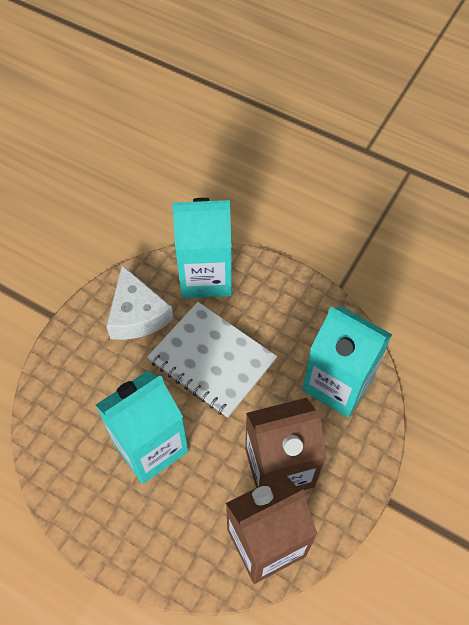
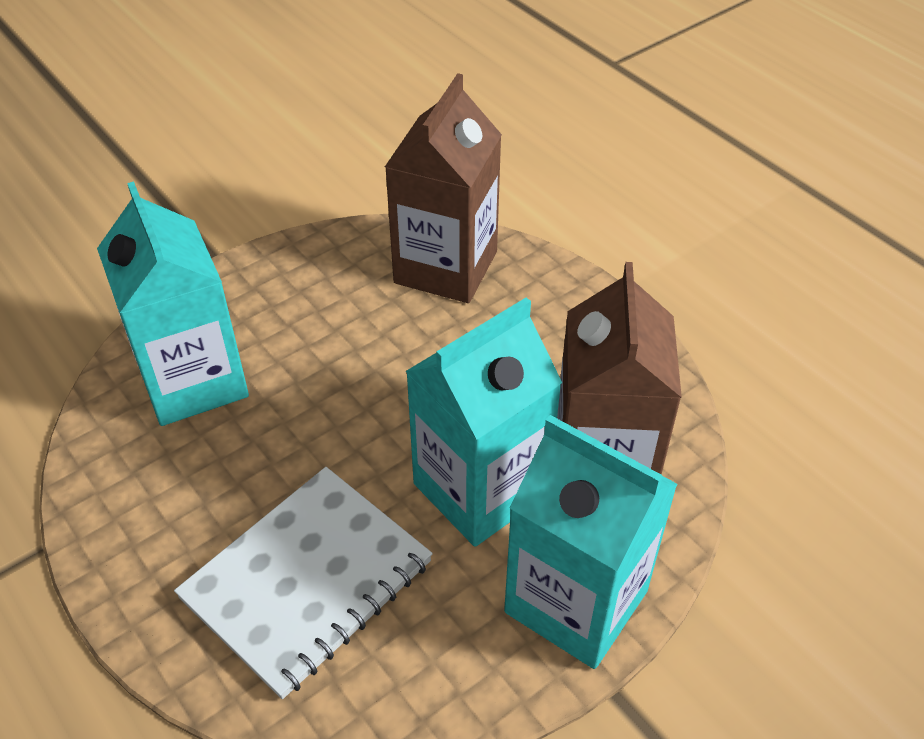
white cheese: [106,265,174,340] = 1 -> none = 0

